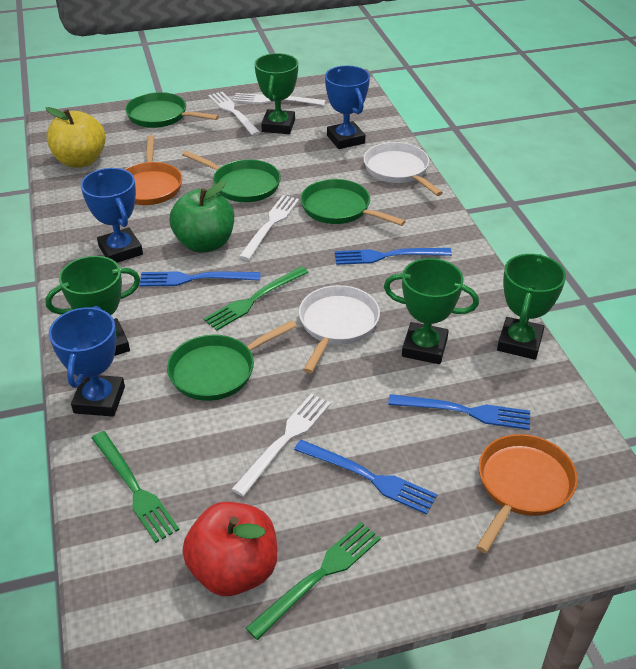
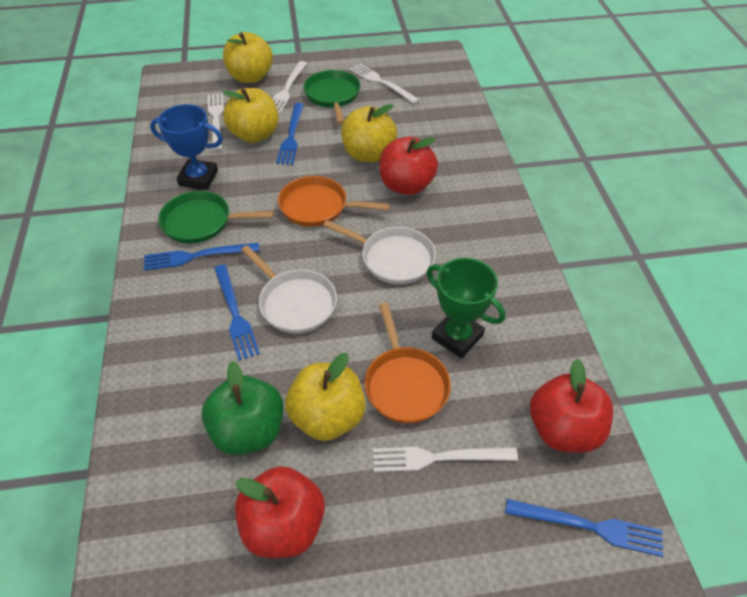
blue trophy: [49,306,125,417] [81,168,143,263] [325,66,370,149] = 3 -> [150,104,223,190] = 1
green fork: [92,431,179,543] [204,266,309,331] [246,522,381,640] = 3 -> none = 0
green pan: [125,92,219,128] [167,320,297,401] [182,151,281,202] [301,179,406,226] = 4 -> [158,191,274,243] [303,70,361,124] = 2
green trophy: [45,256,140,356] [254,53,298,134] [384,258,479,364] [497,254,566,360] = 4 -> [427,258,505,358] = 1
red apple: [182,502,277,596] = 1 -> [235,466,325,558] [379,137,438,195] [530,359,613,453] = 3
yellow apple: [46,107,106,168] = 1 -> [222,88,278,143] [223,32,273,83] [285,353,366,441] [341,104,397,162] = 4

